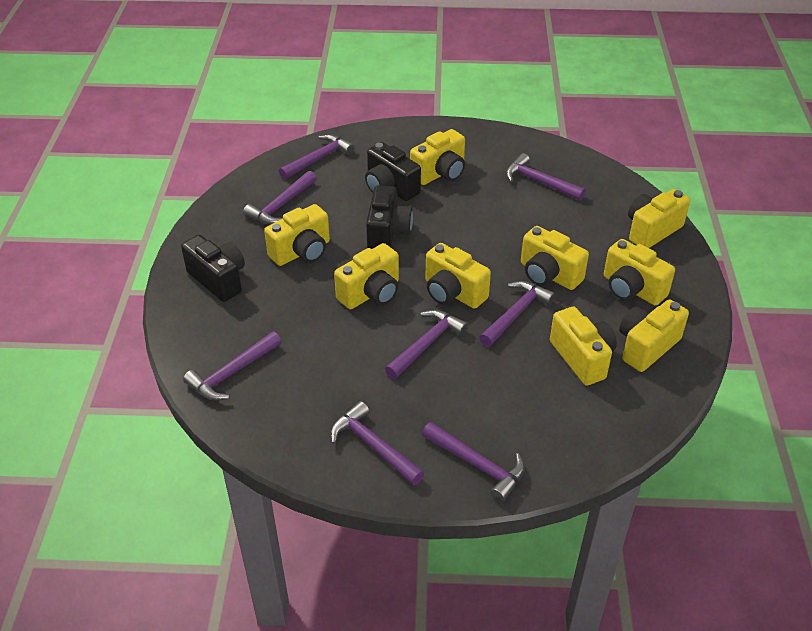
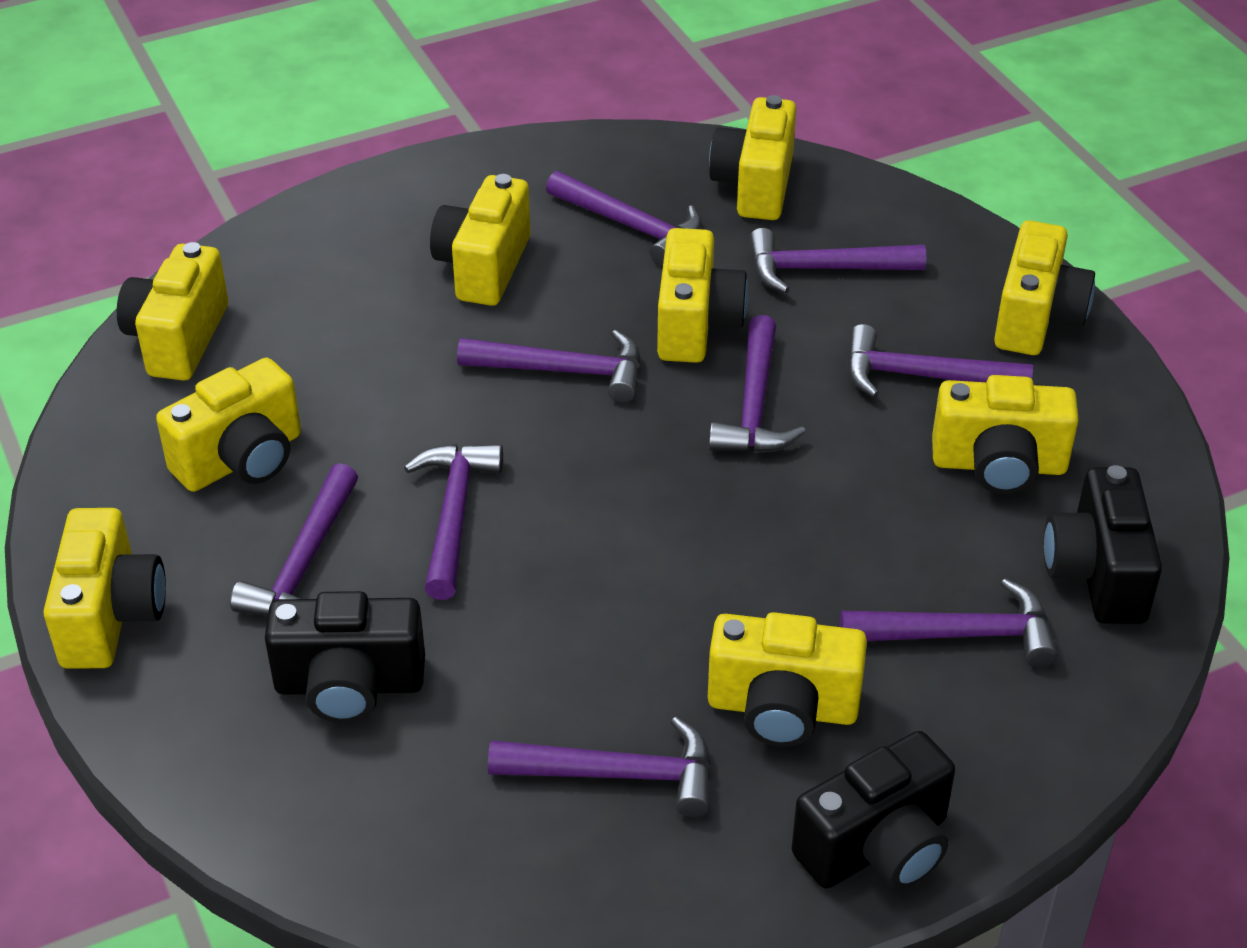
purple hammer: [183,332,282,401] [243,171,317,225] [279,134,355,180] [330,401,425,485] [385,310,469,379] [422,422,525,502] [479,281,556,347] [506,153,586,200] = 8 -> [230,463,358,616] [404,444,503,600] [457,330,640,403] [488,717,711,817] [546,171,702,267] [709,315,806,453] [749,228,926,293] [840,578,1057,667] [847,324,1033,398] = 9

